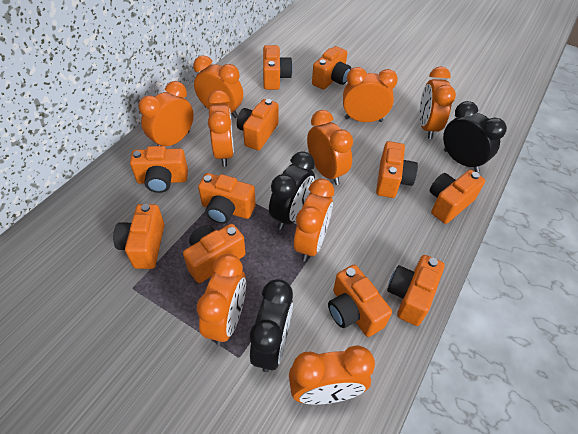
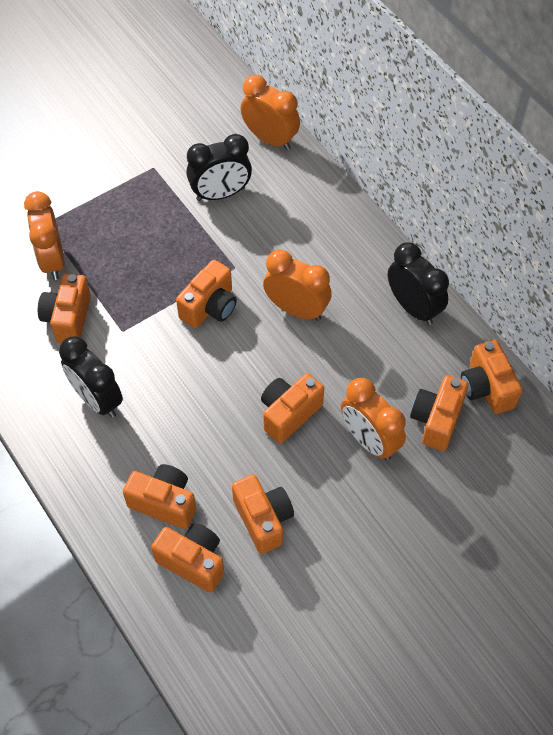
orange camera: [113,204,164,269] [130,146,188,193] [183,224,246,283] [198,173,256,224] [237,99,279,151] [263,45,293,90] [312,46,351,90] [328,265,392,337] [376,141,418,198] [387,255,445,326] [430,170,485,224] = 11 -> [38,273,91,343] [123,464,196,529] [151,523,224,593] [176,260,237,328] [232,474,294,554] [261,373,324,444] [410,375,469,451] [461,340,523,414] = 8
orange clock: [139,81,194,146] [193,56,243,118] [197,254,246,345] [207,90,234,167] [289,345,375,405] [294,178,334,262] [307,110,353,185] [343,67,398,122] [419,66,456,139] = 9 -> [24,191,65,280] [240,75,300,150] [263,249,332,321] [341,378,406,461] = 4

